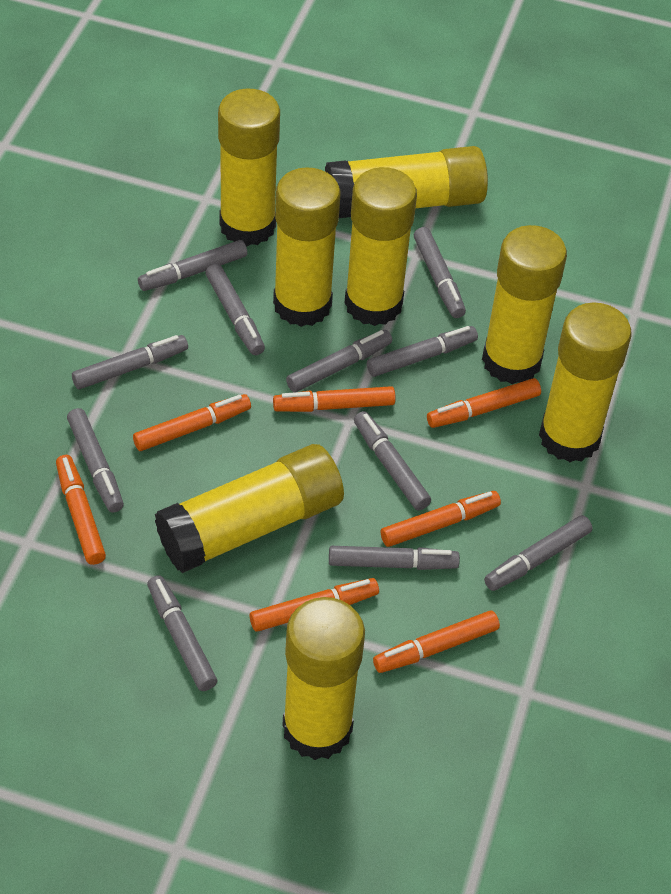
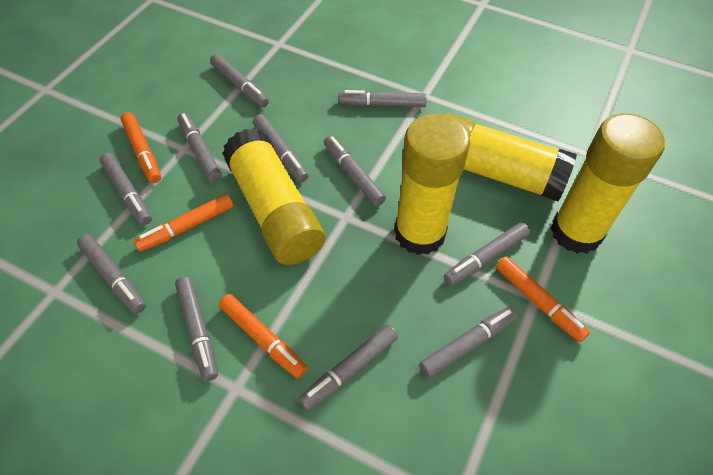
orange marker: [56,455,106,565] [133,394,251,451] [250,578,379,632] [273,386,396,412] [373,611,500,673] [381,491,501,547] [427,378,541,428] = 7 -> [120,112,161,183] [134,194,234,252] [219,294,307,379] [496,256,590,342] = 4
yellow glue stick: [155,444,344,573] [218,88,280,246] [273,167,341,327] [282,597,365,760] [325,146,488,218] [344,167,417,326] [482,225,567,384] [539,302,632,462] = 8 -> [222,128,325,265] [394,114,470,255] [443,113,577,201] [551,113,665,254] = 4

